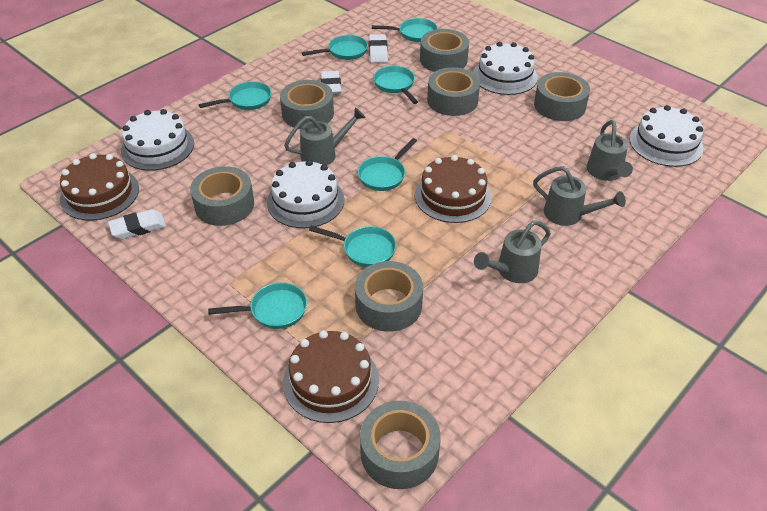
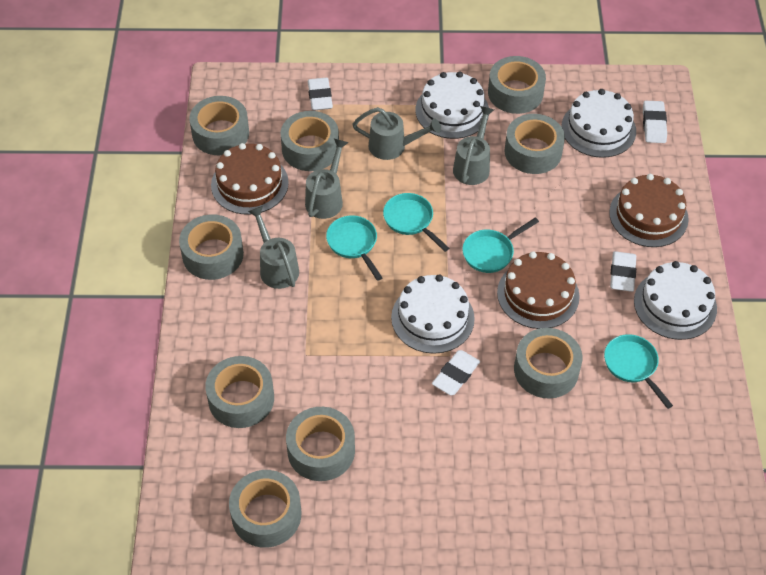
grey tape: [190,166,254,226] [280,80,334,129] [355,261,423,332] [360,401,441,489] [420,29,469,72] [427,67,480,116] [534,72,590,121] = 7 -> [179,214,244,280] [189,96,249,155] [205,356,274,428] [229,470,301,548] [281,111,339,171] [286,407,355,481] [488,56,546,114] [504,114,565,174] [514,328,582,399] = 9
turquoise pan: [199,81,271,110] [208,282,307,329] [302,35,368,60] [309,226,396,267] [358,138,417,191] [372,18,438,42] [373,66,418,104] = 7 -> [326,215,383,281] [383,193,449,252] [462,217,539,273] [604,334,673,409] = 4
white eraser: [108,209,166,239] [321,71,341,95] [369,34,388,63] = 3 -> [308,78,333,110] [432,350,480,395] [610,251,636,292] [643,101,667,143] = 4

